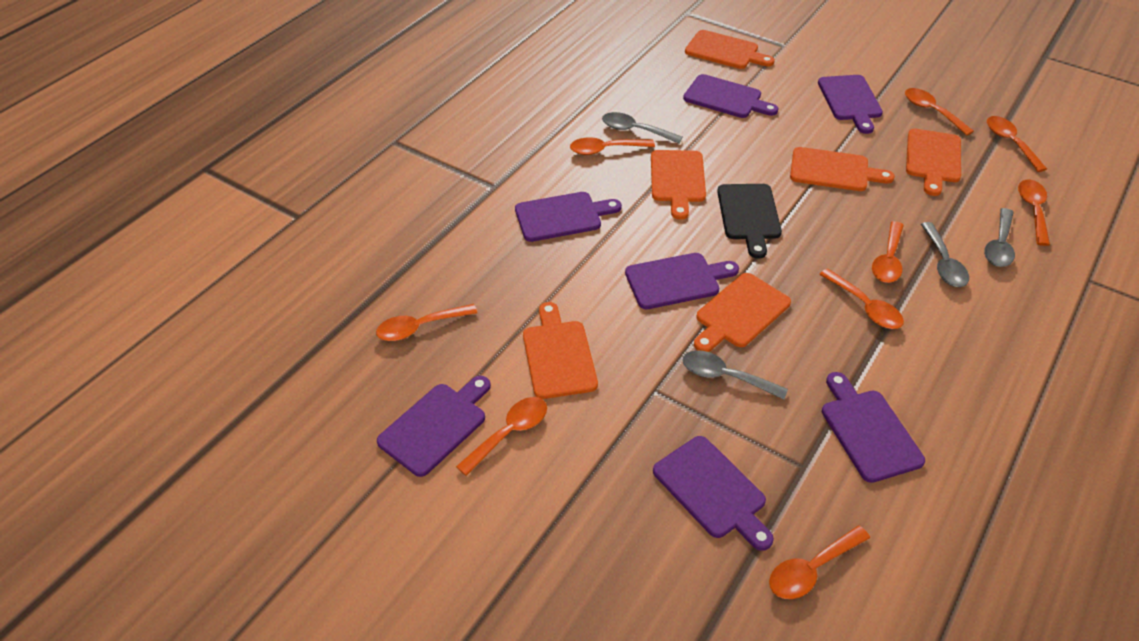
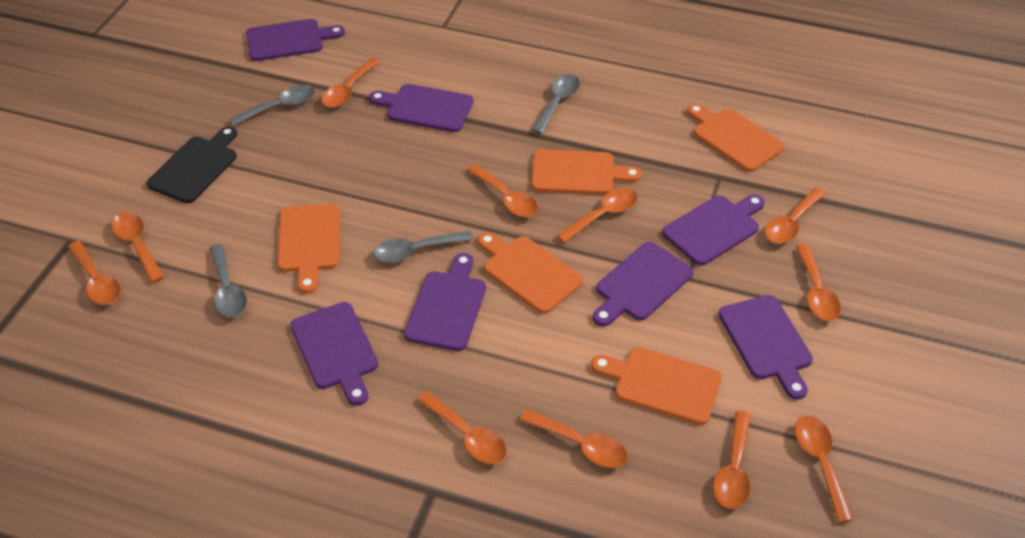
orange cutting board: [523,302,598,399] [651,150,706,220] [685,30,775,69] [694,273,791,352] [790,147,895,191] [906,129,961,196] = 6 -> [277,204,340,294] [478,232,583,314] [532,149,642,195] [591,347,722,425] [687,103,784,172] = 5
orange spoon: [376,304,477,341] [456,397,547,476] [570,137,655,155] [769,526,870,599] [819,268,904,329] [872,221,904,283] [905,88,974,136] [987,116,1047,172] [1018,179,1050,246] = 9 -> [67,241,121,305] [112,212,164,283] [321,58,380,108] [417,391,507,464] [467,164,538,217] [520,409,628,468] [556,188,638,243] [713,411,751,509] [765,187,826,244] [795,416,854,523] [796,244,841,321] = 11

